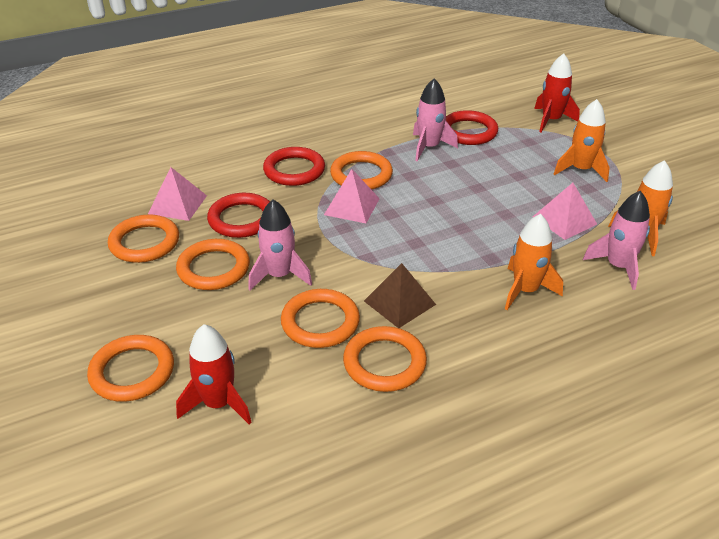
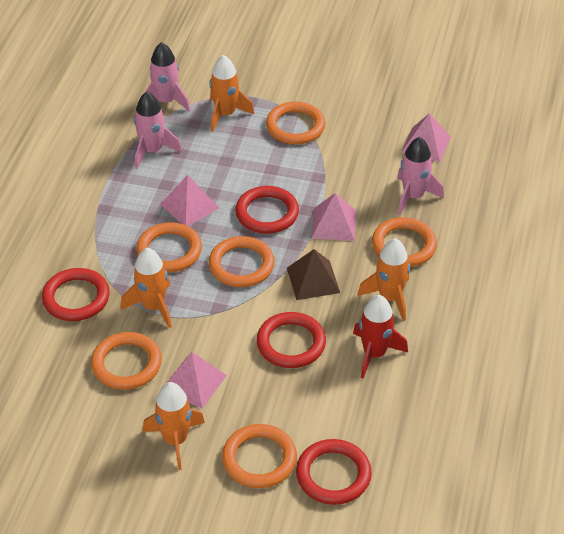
orange rocket: [505,214,563,310] [554,99,610,182] [608,160,673,256] = 3 -> [121,248,171,328] [143,382,205,470] [209,55,254,132] [358,238,410,321] = 4
pink pyramid: [148,167,207,221] [324,169,380,223] [533,183,597,240] = 3 -> [160,175,219,226] [167,352,227,409] [311,193,356,241] [401,113,451,162] = 4
red ring: [207,193,270,238] [263,147,325,186] [446,110,498,145] = 3 -> [42,268,110,321] [235,186,299,234] [256,312,326,368] [296,439,372,505] = 4
red rocket: [176,324,252,425] [534,53,580,133] = 2 -> [353,295,408,378] = 1

